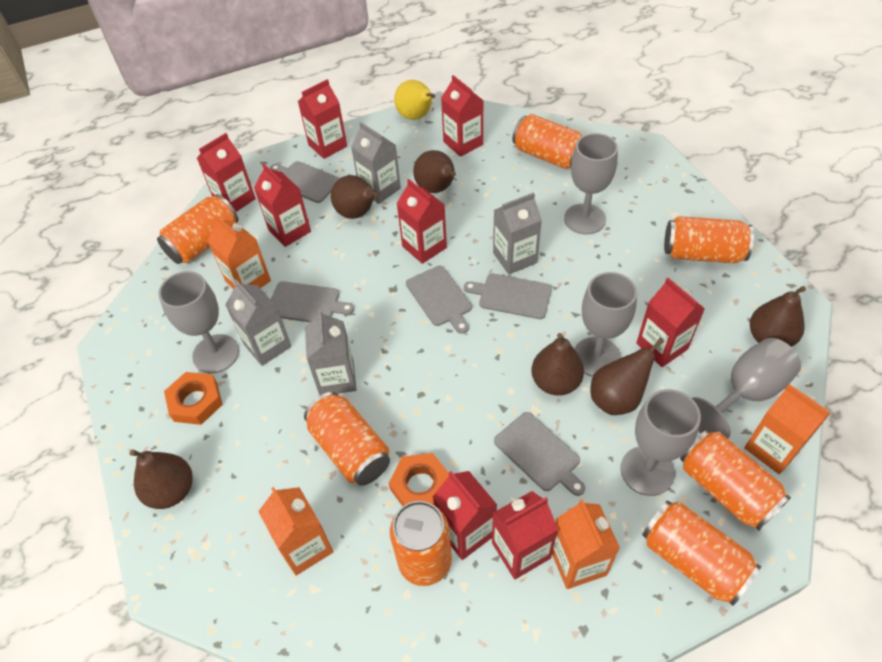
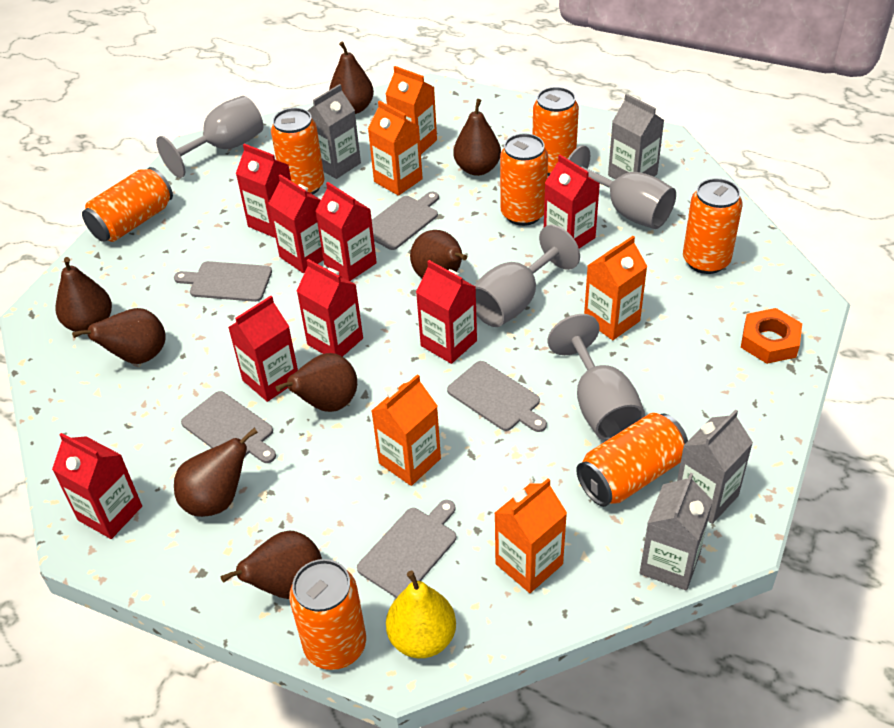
brown pear: [130,449,193,509] [331,175,380,219] [413,150,456,193] [531,333,584,395] [591,338,664,415] [750,286,806,347] = 6 -> [56,257,112,332] [72,308,166,364] [174,428,258,517] [221,531,322,599] [276,353,357,412] [329,41,374,114] [410,230,467,278] [453,99,501,176] = 8
grey goblet: [158,271,239,373] [564,133,618,235] [574,272,637,377] [620,389,701,496] [692,338,801,439] = 5 -> [156,96,263,178] [474,225,580,327] [548,314,645,441] [568,146,676,229] = 4
orange carton: [207,215,271,289] [258,487,333,576] [552,499,620,589] [744,384,830,474] = 4 -> [368,101,423,196] [371,374,441,486] [386,66,437,154] [495,478,567,593] [584,236,648,340] = 5
orange nut: [164,372,223,425] [389,453,449,506] = 2 -> [741,308,802,364] = 1

